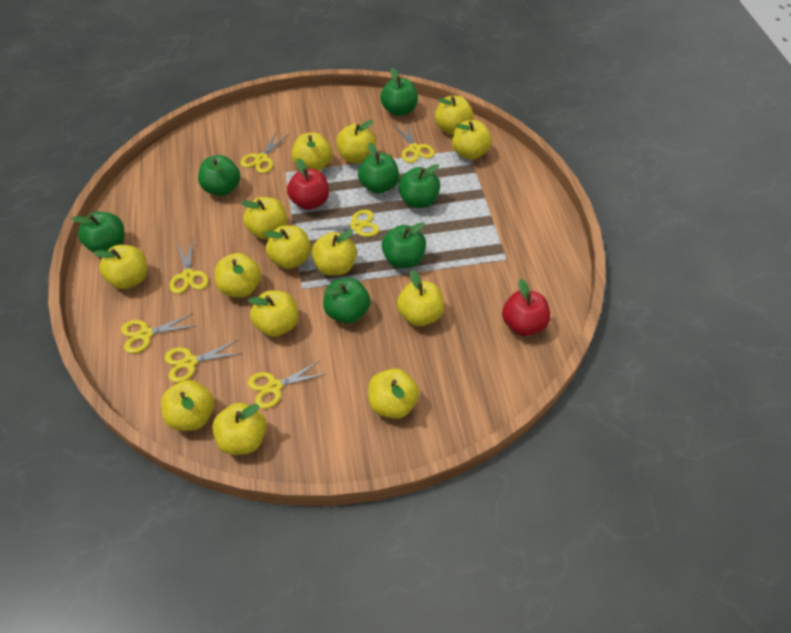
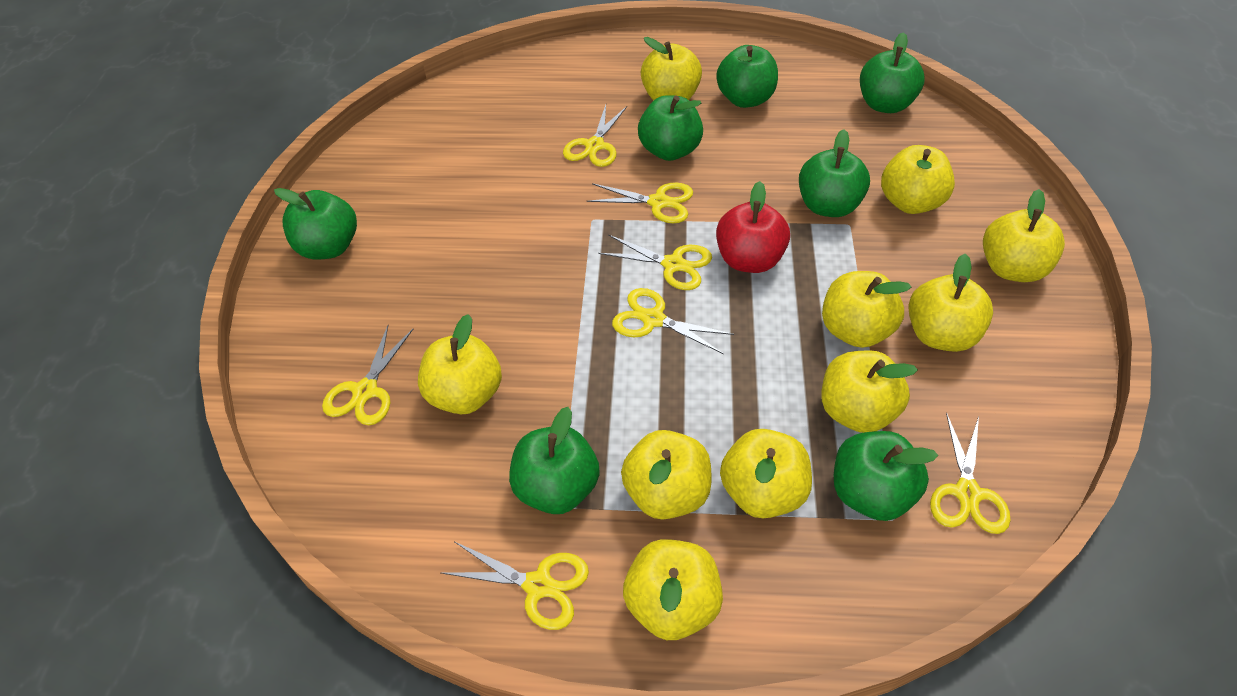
red apple: [287,158,329,210] [502,279,550,336] = 2 -> [716,181,790,273] = 1
yellow apple: [93,245,147,289] [161,380,214,431] [212,403,266,455] [215,253,261,297] [241,197,287,239] [248,291,298,337] [264,225,311,269] [292,132,332,171] [312,230,357,276] [336,120,376,163] [368,368,419,419] [397,270,444,326] [435,96,474,135] [452,120,492,160] = 14 -> [418,314,502,414] [621,430,711,520] [623,539,723,640] [641,37,702,100] [720,429,812,518] [821,351,918,433] [822,271,911,348] [881,145,955,214] [909,254,993,352] [983,189,1065,282] = 10

